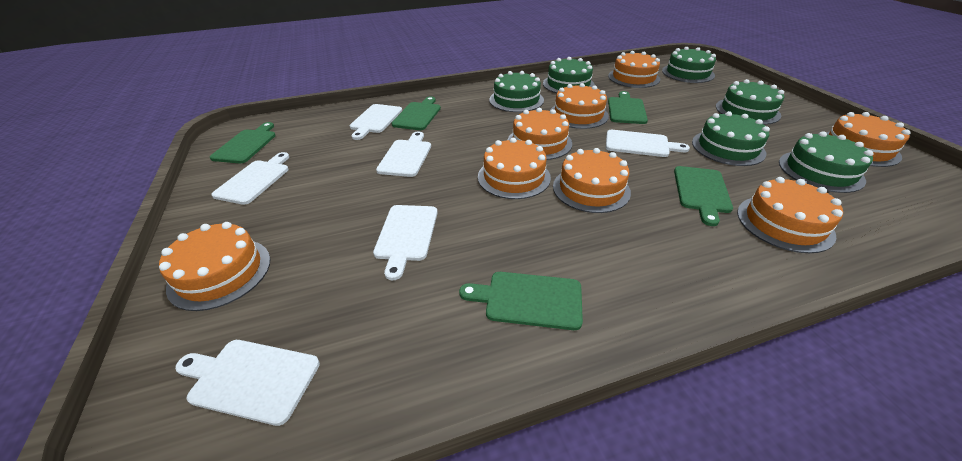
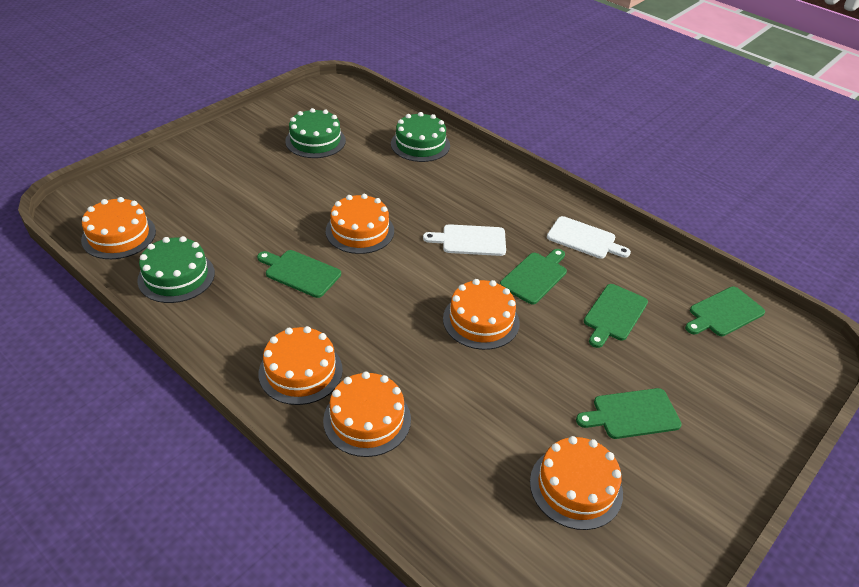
green cake: [489,71,544,112] [543,57,595,93] [662,47,716,83] [692,111,770,166] [716,79,784,125] [779,131,873,193] = 6 -> [137,236,215,303] [285,108,346,158] [391,112,450,162] = 3
orange cake: [159,222,270,311] [478,138,551,199] [507,108,572,160] [550,83,609,129] [553,148,631,213] [608,51,660,88] [737,177,843,253] [826,112,911,167] = 8 -> [81,197,156,259] [259,326,343,405] [323,371,411,457] [326,194,394,254] [443,279,520,350] [530,436,623,530] = 6
white cutting board: [175,340,320,426] [211,152,289,205] [350,104,402,140] [373,205,438,280] [376,132,431,177] [606,130,690,157] = 6 -> [423,224,506,256] [547,216,631,259] = 2

